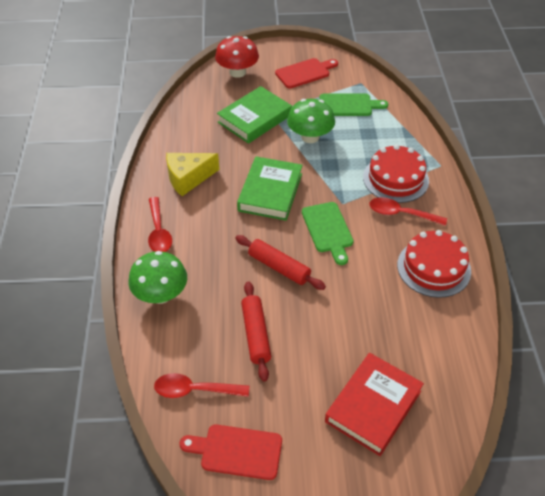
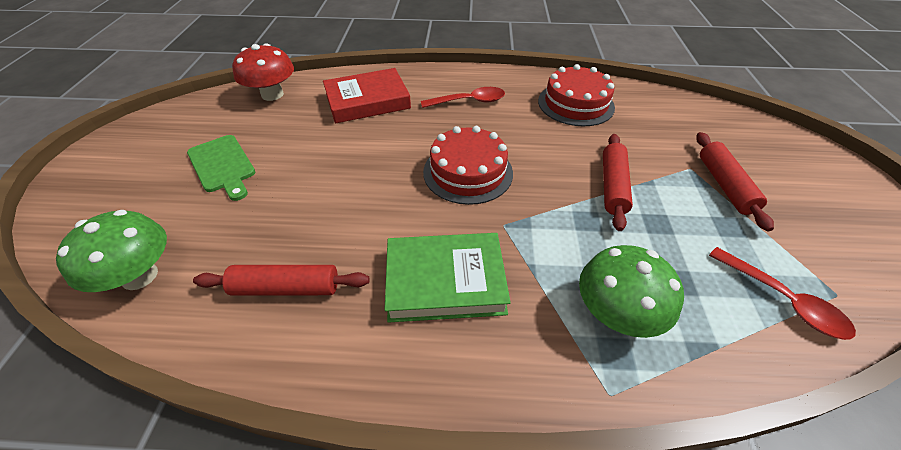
green book: [217,86,292,144] [237,156,303,221] = 2 -> [384,233,511,323] = 1
green cutting board: [302,202,354,265] [319,93,388,116] = 2 -> [187,135,255,201] = 1
red cutting board: [180,425,282,480] [275,58,338,88] = 2 -> none = 0
red rolling pin: [235,235,326,290] [241,281,271,382] = 2 -> [193,265,370,296] [603,134,633,231] [696,132,774,231] = 3
red spoon: [148,197,172,252] [154,373,249,398] [369,197,447,226] = 3 -> [421,87,505,108] [709,247,856,340] = 2
yellow cheese: [166,153,219,196] = 1 -> none = 0

